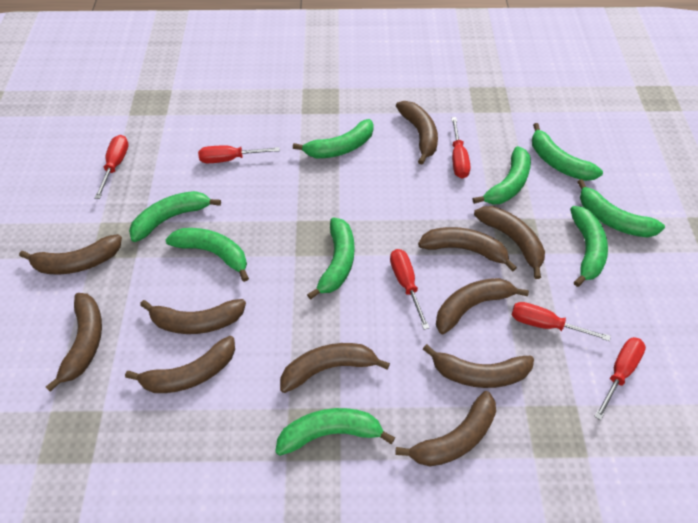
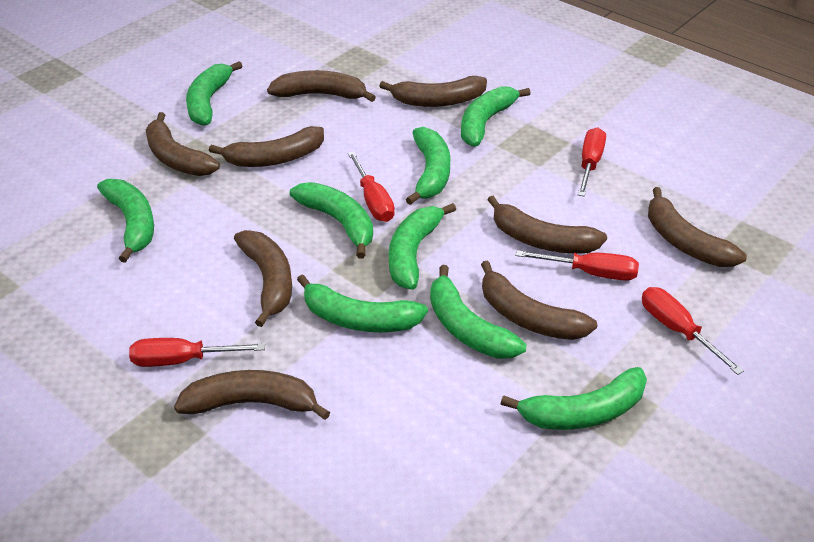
brown banana: [19,234,122,274] [46,293,102,392] [125,336,235,393] [140,299,246,334] [280,343,390,393] [395,391,496,466] [396,101,438,165] [418,227,517,272] [423,344,534,388] [436,278,529,334] [474,206,545,279] = 11 -> [146,112,220,176] [174,370,330,420] [209,126,324,167] [234,230,292,327] [267,70,376,102] [379,76,487,107] [481,260,597,340] [488,196,607,254] [648,187,747,267] = 9
red screwdriver: [95,135,129,199] [198,146,280,163] [390,249,430,330] [451,117,470,179] [512,302,611,341] [594,337,646,420] = 6 -> [129,338,265,367] [348,151,395,222] [516,250,639,281] [578,127,606,197] [642,287,744,375] = 5

